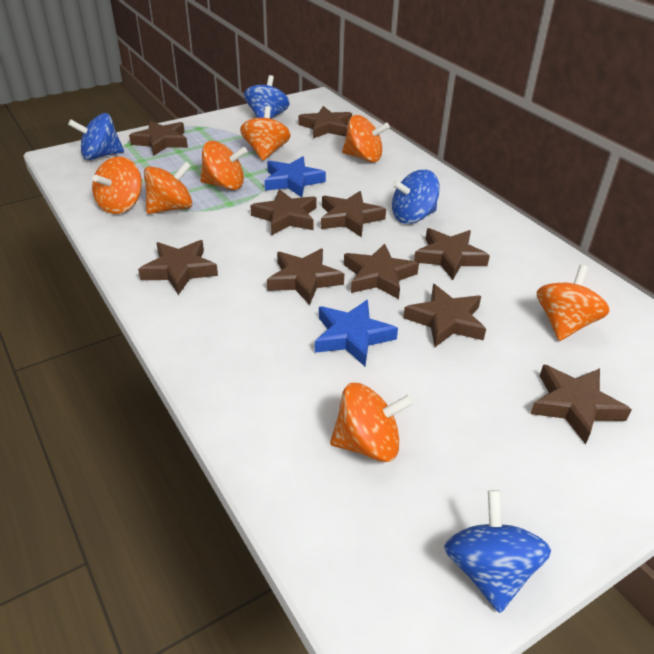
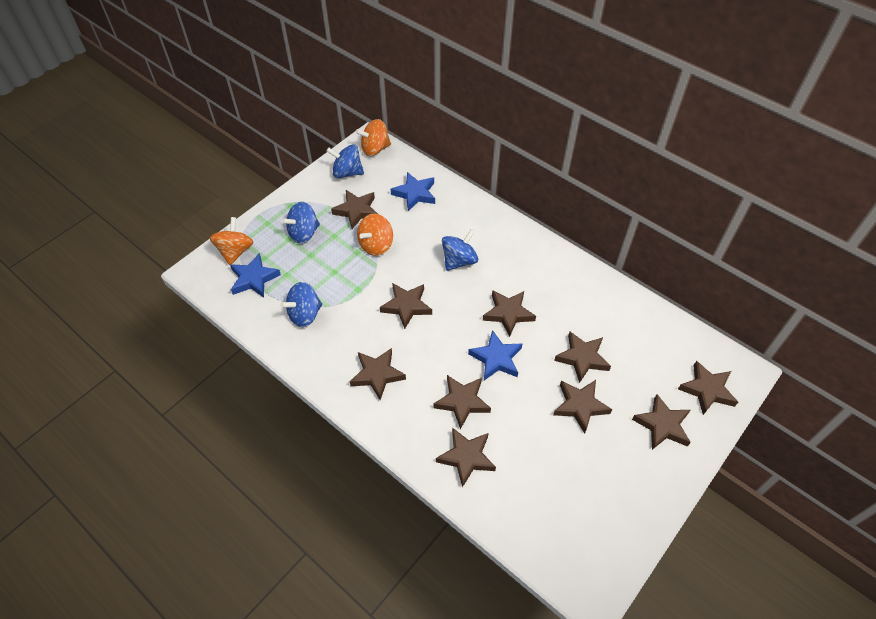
blue star: [265,156,326,197] [315,300,398,367] = 2 -> [230,253,281,298] [391,172,435,211] [468,330,523,380] = 3
orange spinning top: [92,156,142,214] [144,161,192,214] [200,141,247,190] [240,106,291,161] [330,383,414,462] [342,115,390,162] [537,265,609,341] = 7 -> [210,217,254,265] [356,119,391,156] [357,213,393,256] = 3

